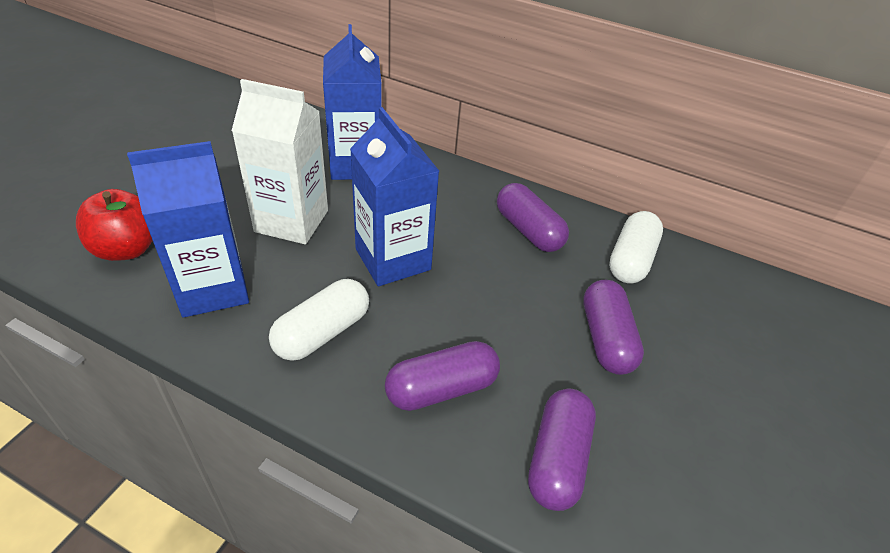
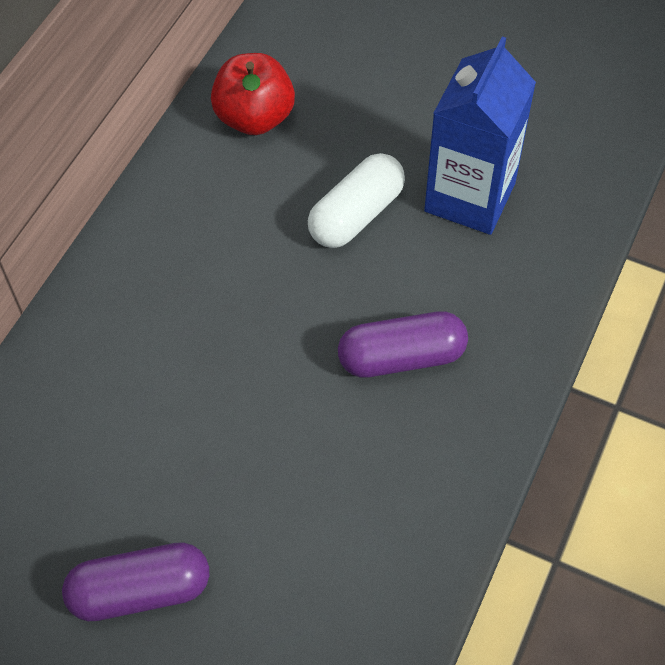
blue carton: [127,141,249,318] [323,24,382,180] [350,107,439,286] = 3 -> [424,36,536,235] = 1
purple capsule: [385,341,500,411] [497,183,569,252] [528,389,596,511] [583,280,644,375] = 4 -> [62,542,209,621] [338,311,468,378] = 2
white capsule: [269,279,369,361] [609,211,663,283] = 2 -> [308,153,405,248] = 1
white carton: [232,79,328,244] = 1 -> none = 0

